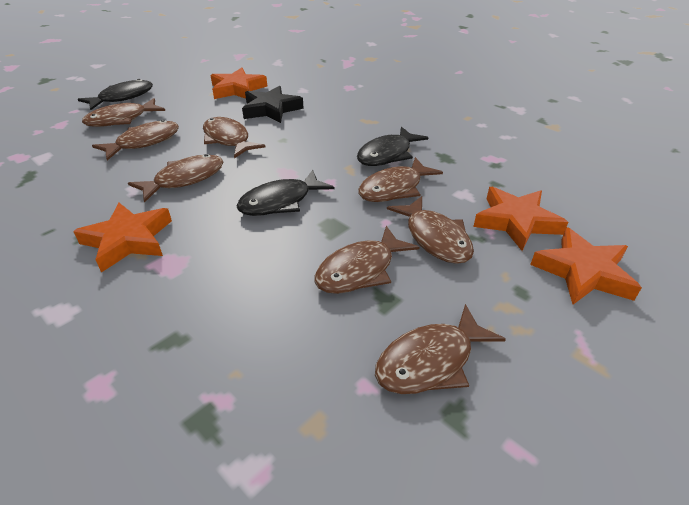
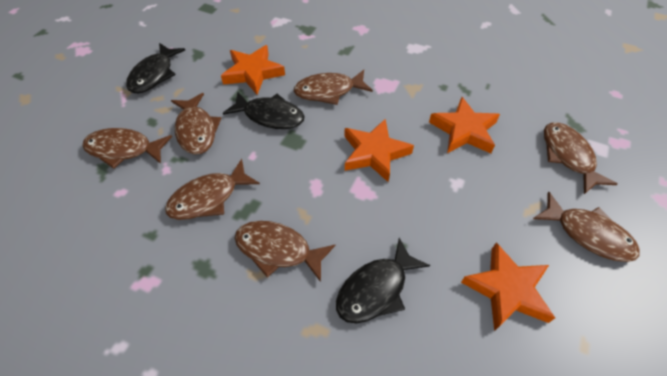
black star: [242,86,304,123] = 1 -> none = 0
brown fish: [82,98,165,127] [92,120,179,160] [128,154,223,203] [203,117,266,158] [314,226,420,294] [358,157,443,202] [375,304,506,394] [387,196,474,264] = 8 -> [82,128,172,169] [165,159,260,220] [171,93,221,155] [235,221,335,282] [294,70,373,105] [533,192,640,262] [544,122,617,194] = 7

